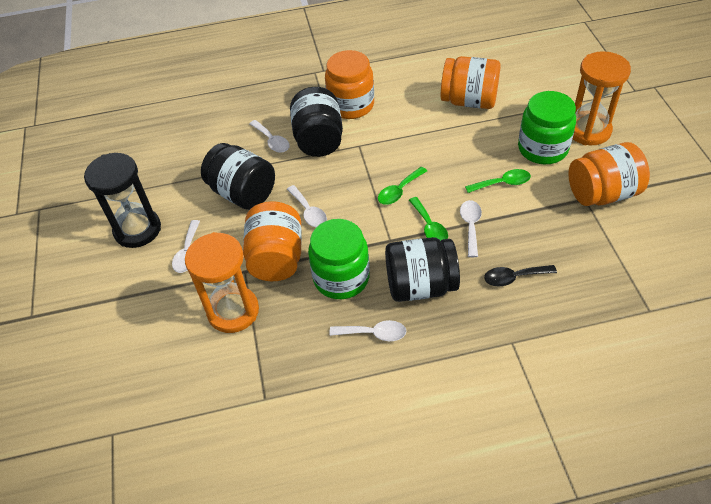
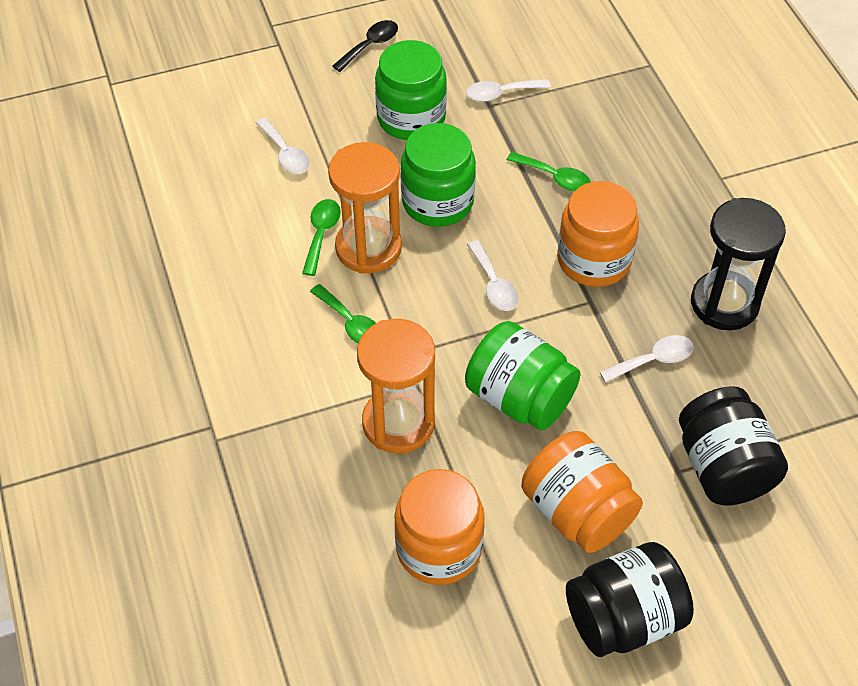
black jar: [201,143,275,210] [290,87,343,157] [385,237,460,302] = 3 -> [566,542,694,657] [679,386,788,506] = 2
green jar: [308,219,370,299] [518,91,576,164] = 2 -> [375,40,447,140] [401,123,476,227] [465,321,580,431] = 3
orange jar: [243,201,302,281] [325,50,374,119] [441,56,501,109] [568,142,650,206] = 4 -> [394,469,485,585] [521,431,643,553] [557,181,639,287] = 3
white spoon: [172,220,200,273] [249,120,290,153] [287,185,327,227] [329,320,407,341] [460,200,482,257] = 5 -> [256,118,310,174] [466,79,551,102] [467,240,518,311] [600,335,694,383] = 4

